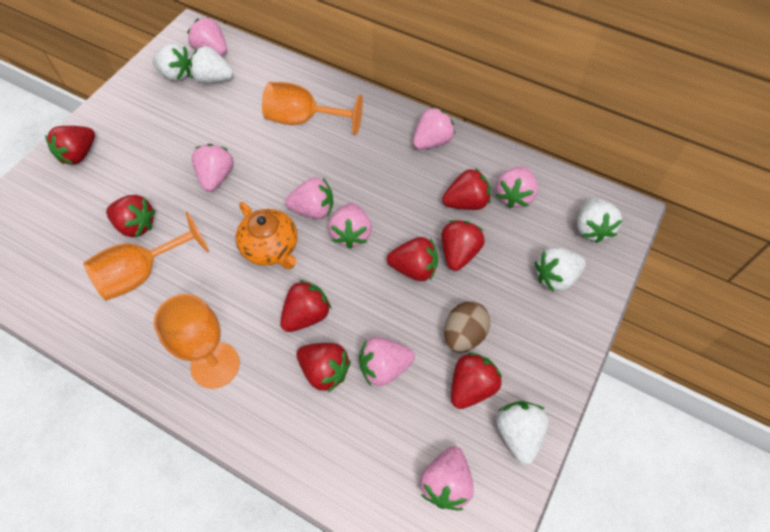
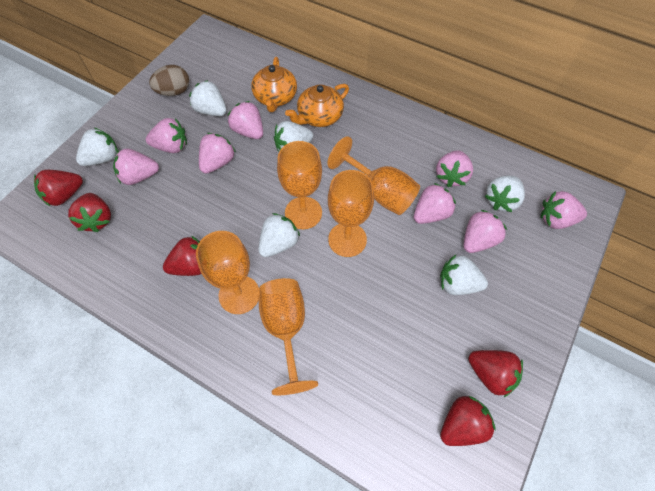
orange goblet: [83,212,209,301] [154,294,240,389] [262,82,363,135] = 3 -> [196,231,259,314] [259,278,318,395] [277,141,322,229] [327,136,420,215] [328,170,374,257] = 5
orange teapot: [236,202,297,269] = 1 -> [251,57,297,112] [285,84,349,127] = 2
red strawberry: [45,126,95,165] [106,195,156,237] [280,280,331,332] [297,343,351,393] [387,237,438,281] [441,220,485,271] [442,168,491,210] [451,352,502,409] = 8 -> [34,170,83,207] [68,193,111,232] [163,236,201,276] [440,396,496,446] [468,350,523,398] = 5
white strawberry: [152,43,191,81] [190,46,234,83] [496,401,549,465] [535,247,586,292] [577,197,622,243] = 5 -> [76,128,118,166] [189,80,227,116] [258,213,300,257] [274,121,313,152] [440,255,488,295] [485,175,525,212] = 6

